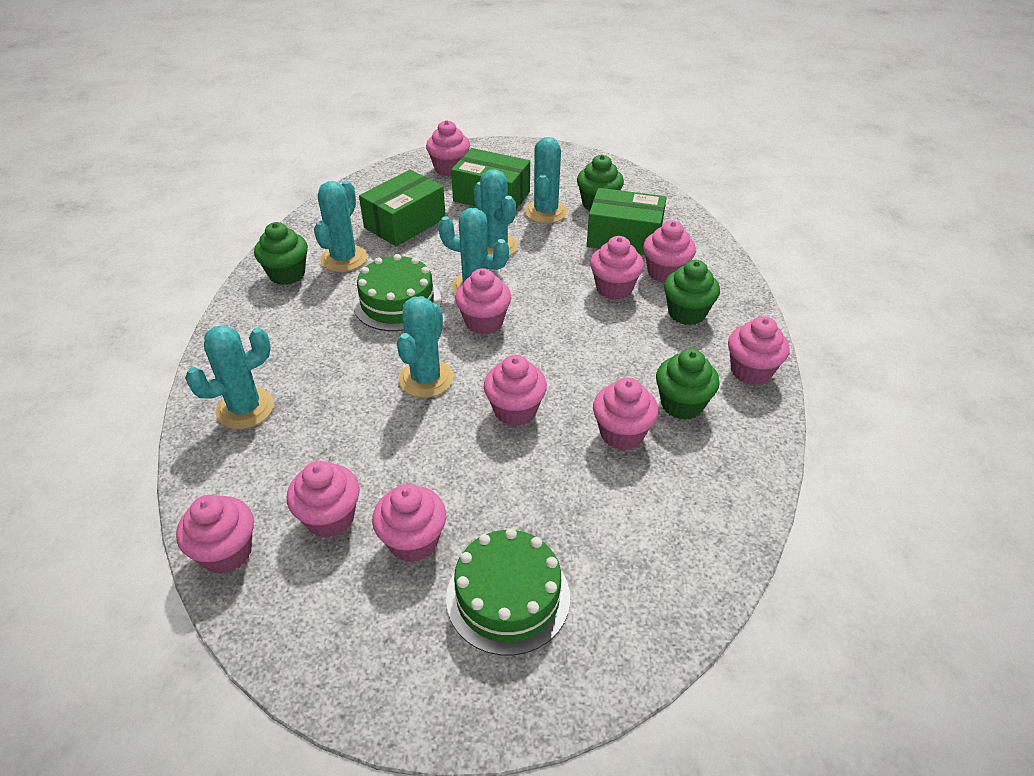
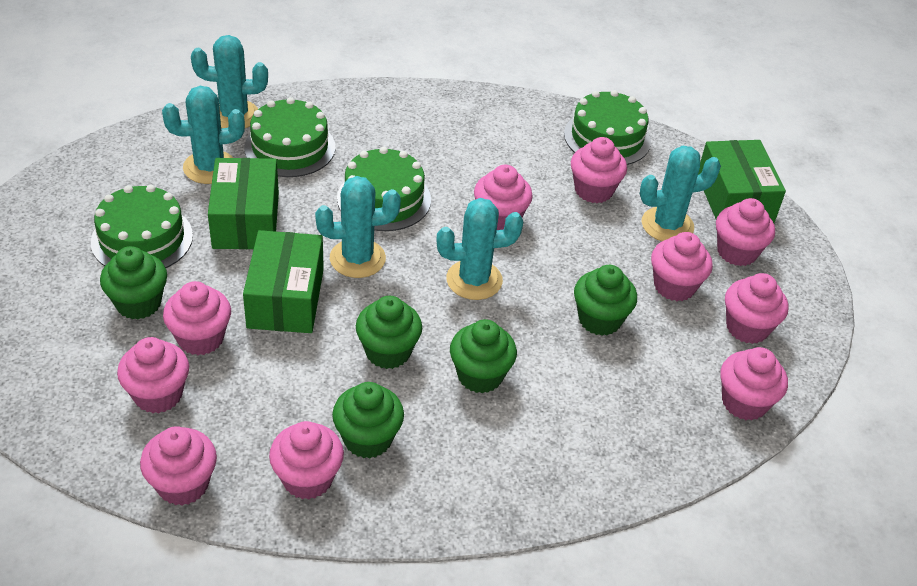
green cake: [353,254,441,331] [446,528,570,656] = 2 -> [91,185,193,268] [244,97,336,177] [337,147,431,231] [564,90,651,165] = 4
green cupcake: [254,222,308,285] [577,155,624,211] [656,349,720,420] [664,260,720,325] = 4 -> [100,246,167,319] [332,382,404,459] [356,296,422,369] [450,319,517,393] [574,265,637,336] = 5
turquoise cactus: [185,325,274,429] [314,181,367,272] [397,296,453,398] [438,208,509,295] [474,169,518,256] [524,137,567,224] = 6 -> [162,86,245,184] [191,35,268,128] [315,176,401,278] [436,198,523,300] [640,145,721,241] = 5

